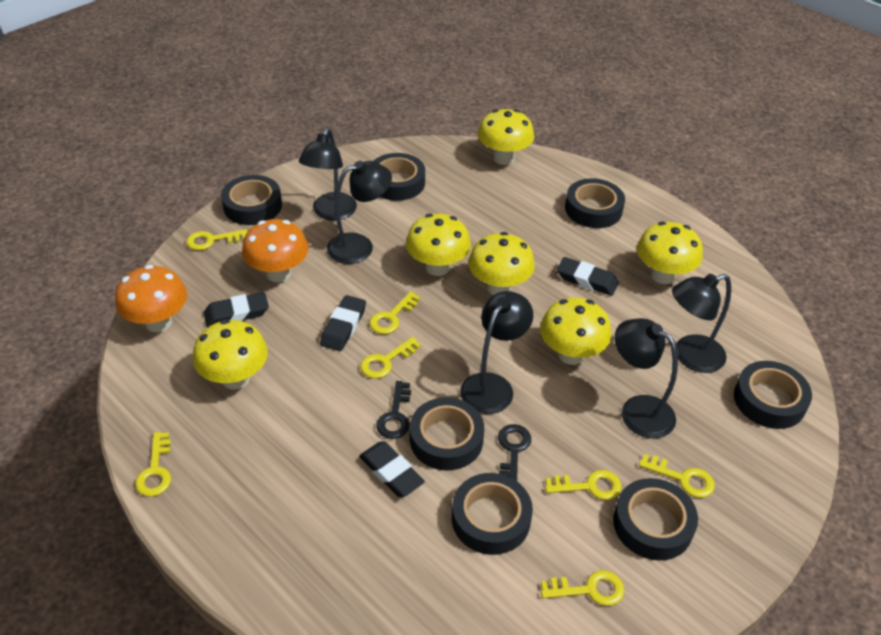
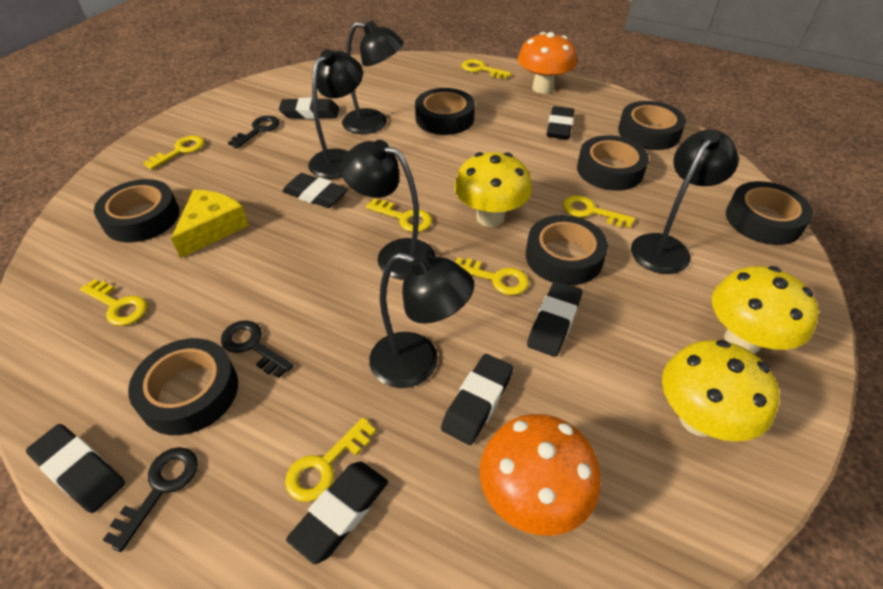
black eraser: [204,292,269,327] [320,295,366,351] [359,441,425,497] [557,257,619,296] = 4 -> [26,424,125,513] [279,98,339,119] [282,173,348,208] [286,462,388,564] [441,354,513,445] [527,281,582,357] [547,106,574,139] = 7
black key: [376,381,411,439] [498,424,531,481] = 2 -> [103,447,198,552] [221,320,293,378] [228,116,280,149] = 3
yellow cheese: none = 0 -> [171,190,249,258] = 1
yellow mushroom: [193,319,268,390] [406,214,471,276] [468,232,535,295] [478,109,534,165] [540,297,612,365] [637,222,703,284] = 6 -> [454,152,532,227] [662,340,779,442] [712,266,818,354] = 3

